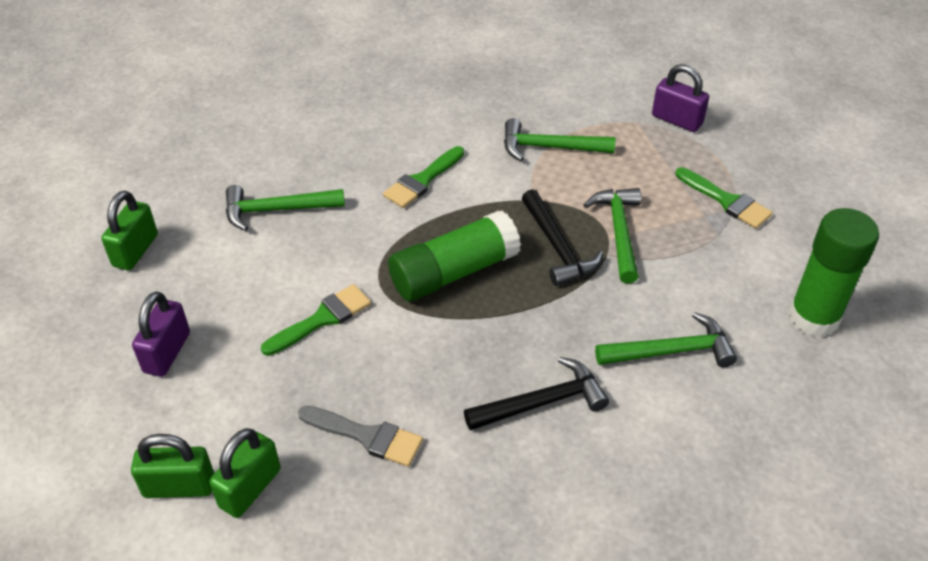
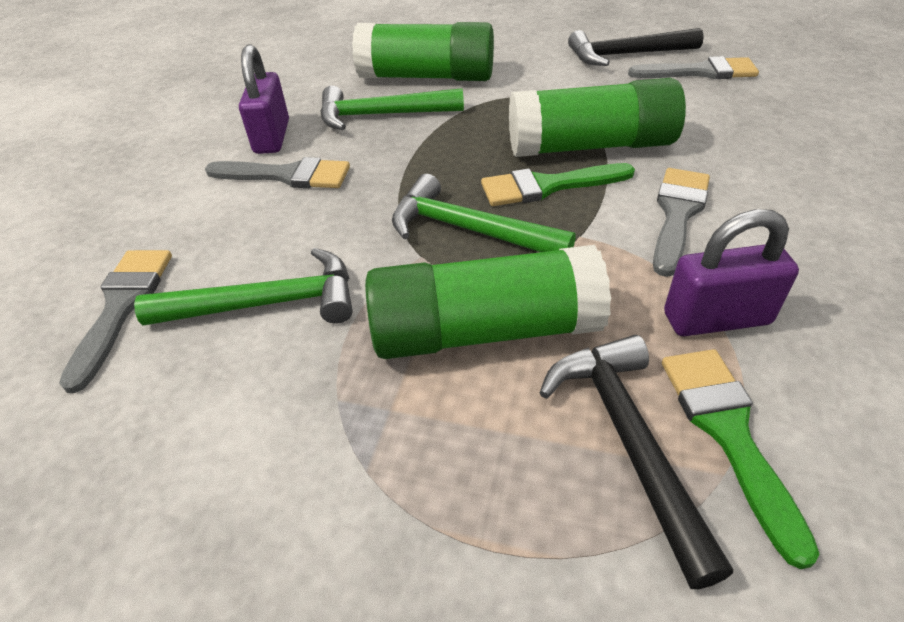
green brush: [261,284,371,356] [383,146,464,208] [675,167,773,229] = 3 -> [481,163,635,206] [662,349,819,569] = 2
green glue stick: [388,211,521,301] [788,208,879,337] = 2 -> [352,22,494,81] [365,245,611,359] [509,78,686,157] = 3
green hammer: [226,185,345,231] [504,118,615,161] [584,188,641,283] [595,312,737,367] = 4 -> [134,248,353,326] [320,86,464,130] [392,174,576,252] = 3
green padlock: [101,191,158,270] [131,434,214,498] [209,428,281,518] = 3 -> none = 0
grey brush: [298,406,423,467] = 1 -> [59,250,172,393] [205,157,350,188] [628,56,759,79] [653,168,710,277] = 4

